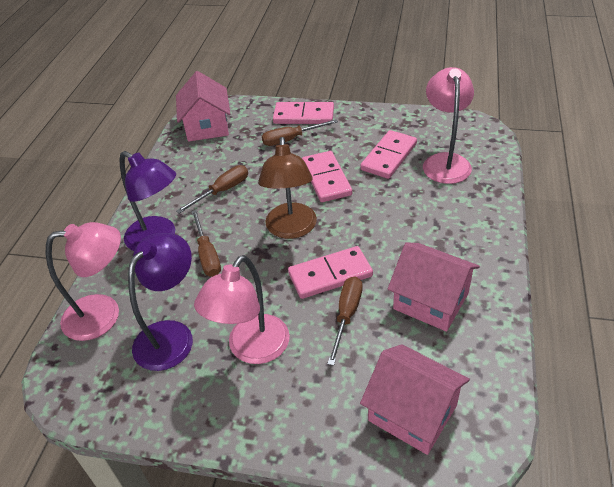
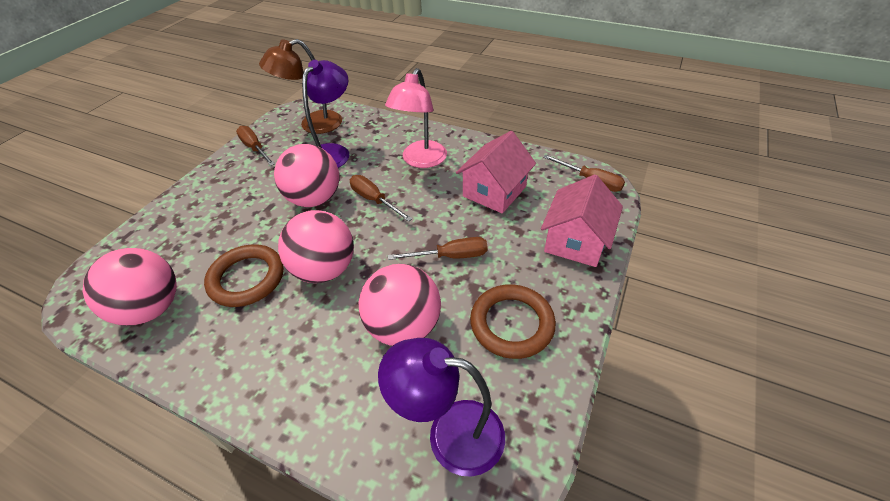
brown ring: none = 0 -> [204,244,284,307] [470,284,556,359] = 2
pink ball: none = 0 -> [82,248,177,326] [274,144,339,207] [278,210,354,283] [359,264,441,346] = 4
pink domino: [273,102,334,124] [288,246,373,299] [302,151,352,202] [360,130,417,179] = 4 -> none = 0
pink house: [176,71,230,142] [360,344,470,455] [388,242,480,332] = 3 -> [456,131,536,213] [541,174,623,267] = 2
pink lamp: [46,222,121,341] [194,255,290,364] [423,67,474,184] = 3 -> [385,68,447,168] = 1

